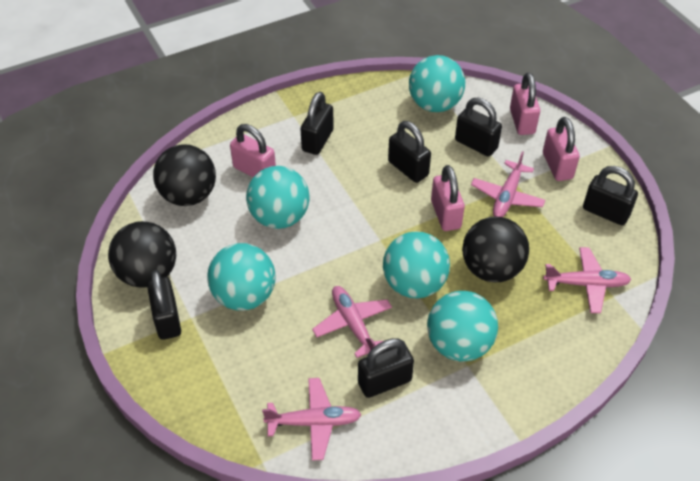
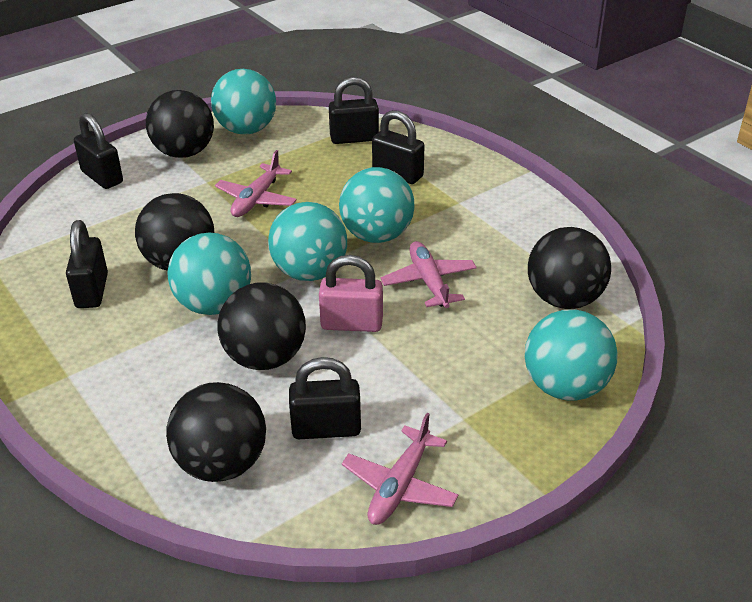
black ball: [108,221,176,288] [153,144,216,206] [462,216,529,282] = 3 -> [135,193,214,271] [146,90,214,158] [166,382,266,482] [217,283,306,370] [528,227,611,309] = 5
black padlock: [147,270,181,340] [301,92,334,155] [358,338,414,398] [388,121,431,183] [455,98,502,157] [583,166,638,225] = 6 -> [66,220,108,308] [74,113,123,189] [289,357,361,439] [329,77,379,144] [372,110,425,184] = 5
pink padlock: [230,124,276,177] [431,165,465,231] [510,73,540,135] [543,117,580,181] = 4 -> [319,255,383,332] = 1
pink plane: [262,378,362,461] [312,286,392,358] [471,151,546,217] [543,247,631,313] = 4 -> [215,150,297,217] [342,413,459,525] [381,241,477,308] = 3

